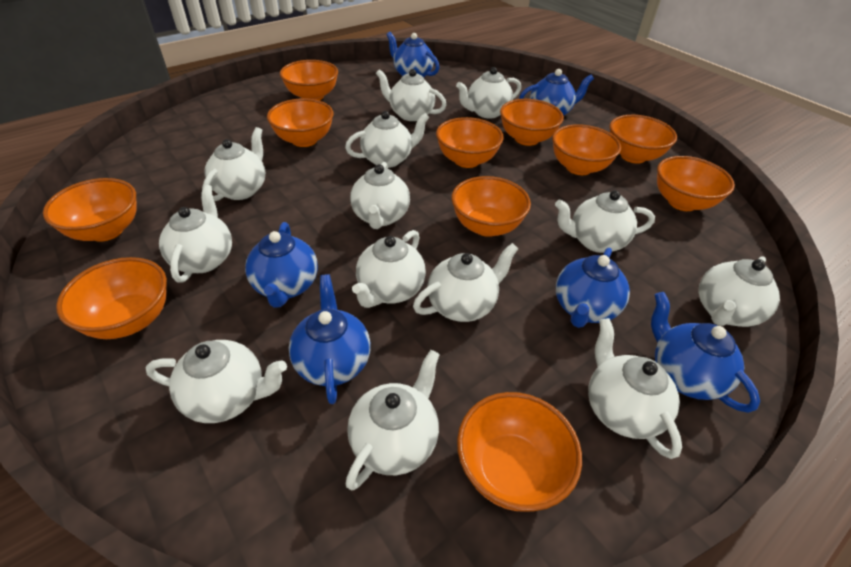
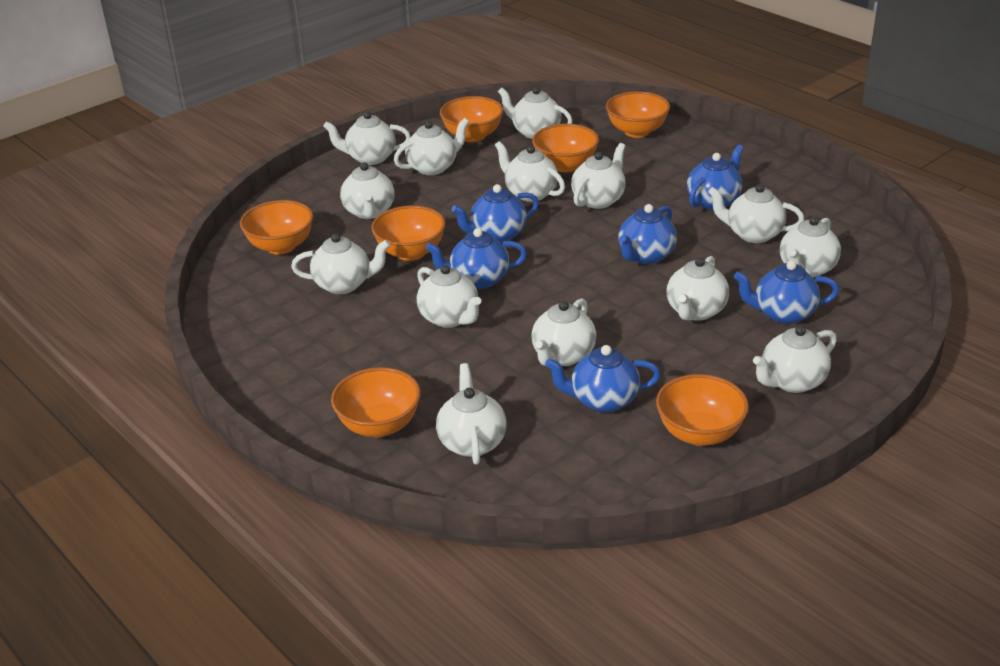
orange bowl: [43,178,136,242] [56,257,167,339] [267,98,334,147] [280,60,338,101] [436,117,504,168] [451,176,531,237] [457,392,582,512] [500,99,564,146] [552,124,621,175] [610,115,677,164] [657,156,735,211] = 11 -> [240,200,313,255] [331,367,421,437] [371,205,446,261] [440,96,503,142] [532,124,599,172] [606,91,670,138] [656,374,749,446] = 7
white teapot: [145,340,287,423] [159,185,232,282] [202,127,265,201] [345,111,430,168] [346,350,440,490] [350,162,410,229] [352,230,426,308] [376,69,447,121] [413,243,518,322] [456,67,521,118] [555,190,655,253] [588,318,682,459] [698,256,780,327] = 13 -> [291,234,390,294] [323,111,411,165] [340,162,395,219] [394,118,469,175] [417,265,481,328] [436,363,507,465] [495,141,565,202] [498,87,573,139] [531,298,596,366] [571,143,626,209] [667,256,729,321] [708,184,804,243] [753,326,837,393] [780,216,841,278] = 14

